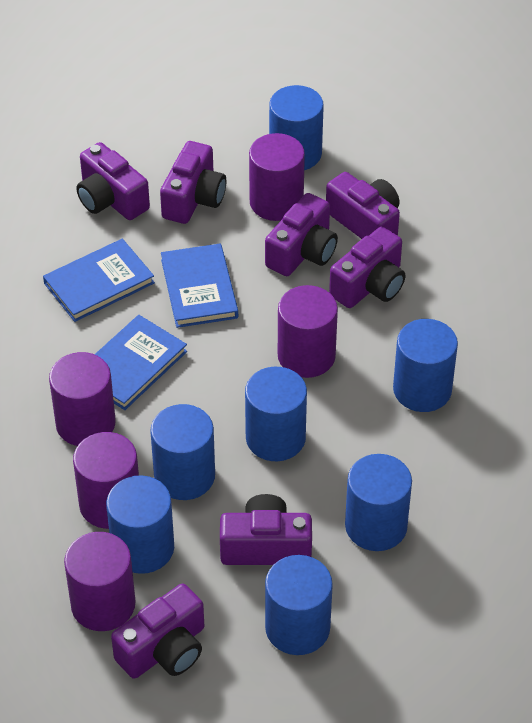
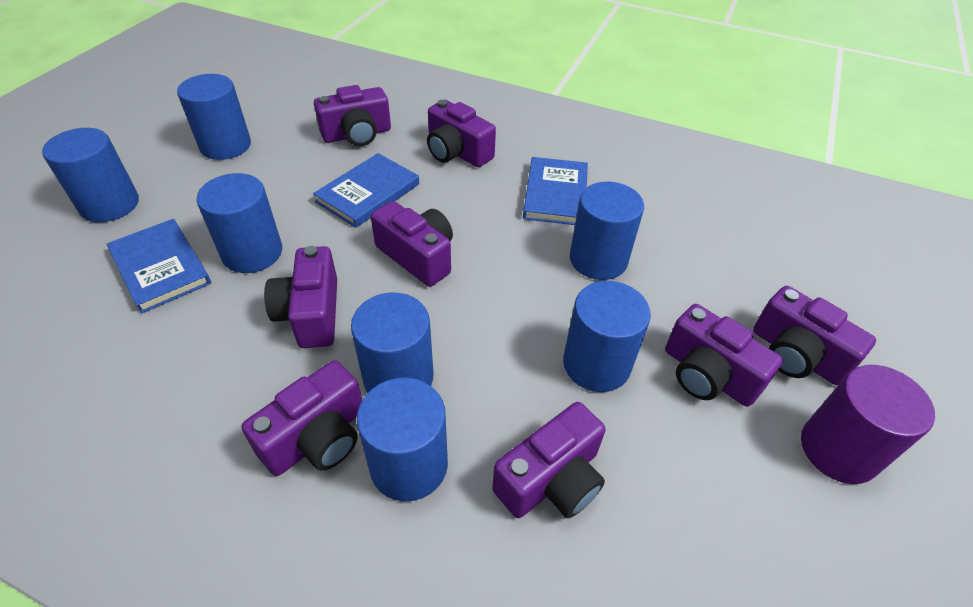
purple camera: [76,142,150,220] [111,583,204,679] [160,141,226,224] [220,494,312,565] [265,193,338,276] [326,172,400,239] [329,227,405,308] = 7 -> [242,360,362,476] [264,246,337,348] [314,85,391,146] [371,201,453,287] [427,100,496,167] [492,402,605,518] [665,304,783,407] [753,286,876,385] = 8
purple cylinder: [49,352,116,446] [64,532,136,631] [73,432,139,529] [249,133,305,221] [278,285,338,378] = 5 -> [801,365,935,484] = 1

